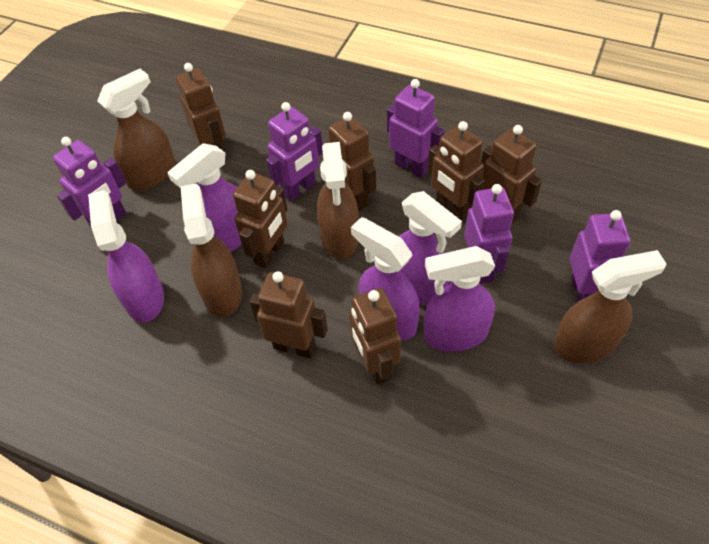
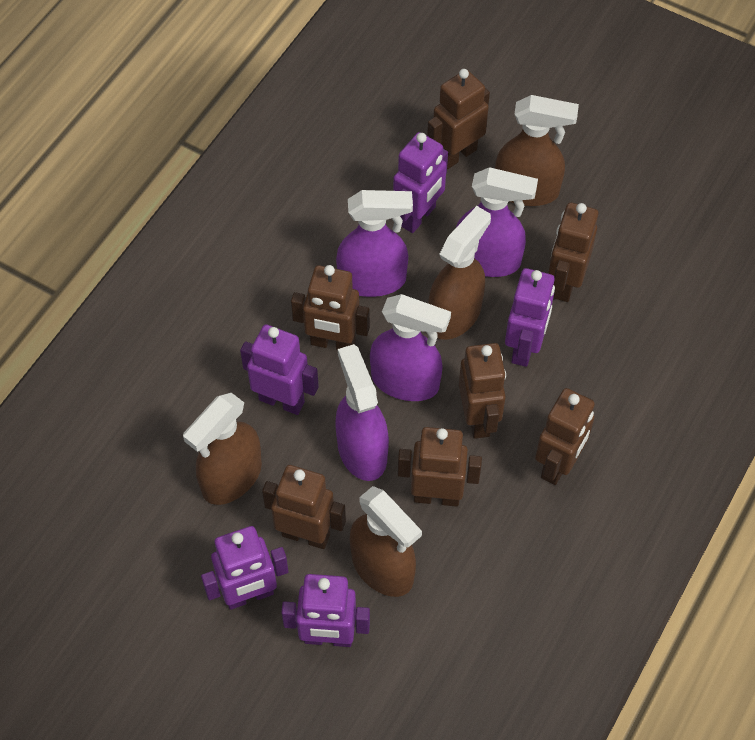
purple spray bottle: [88,190,164,323] [167,143,242,252] [351,217,420,341] [398,191,462,306] [424,246,495,352] = 5 -> [335,344,389,481] [336,190,413,297] [370,294,451,401] [456,167,538,277] = 4

